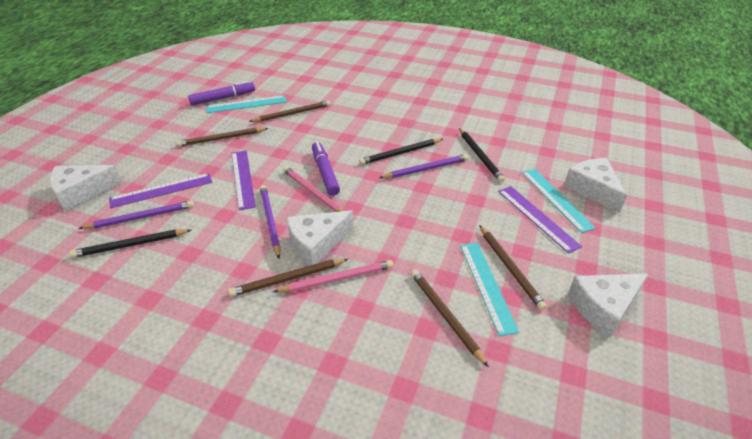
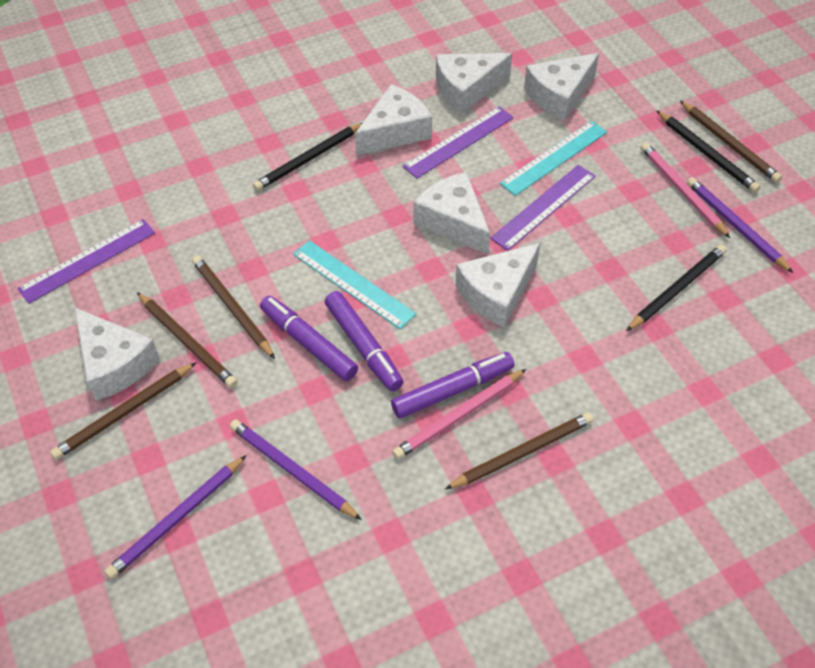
purple marker: [188,81,255,106] [312,142,340,196] = 2 -> [260,296,358,381] [325,291,403,391] [391,352,514,418] = 3
turquoise ruler: [206,95,287,113] [460,243,519,336] [522,169,596,233] = 3 -> [293,240,416,329] [500,121,607,196] = 2
white cheese: [50,165,122,211] [287,210,354,266] [564,158,627,213] [568,273,648,338] = 4 -> [75,308,160,401] [355,84,432,156] [413,172,490,255] [436,53,512,114] [456,243,540,328] [524,53,599,121] = 6

